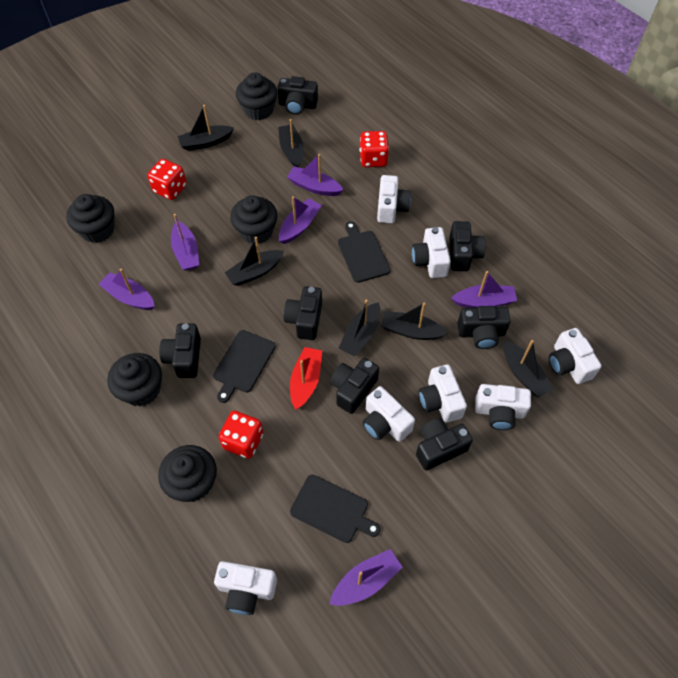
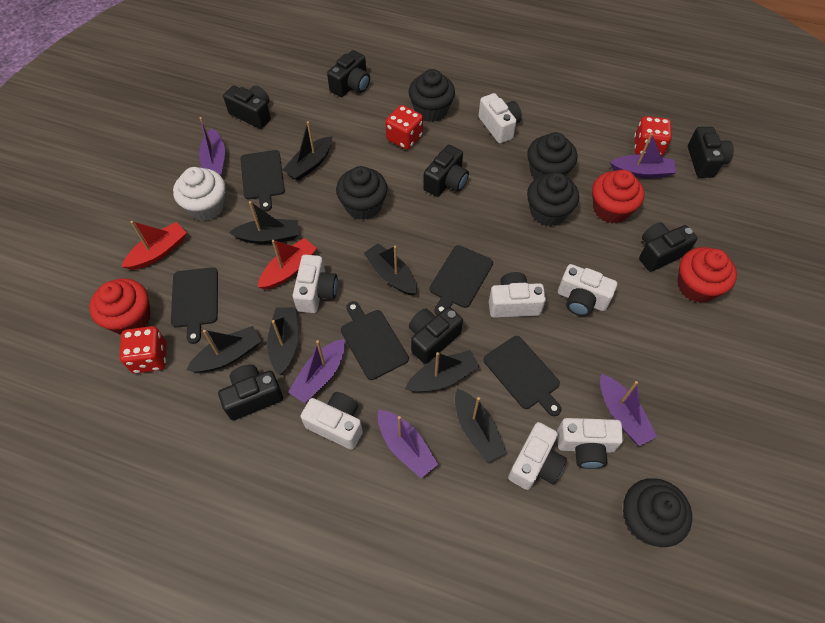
black boat: [177,105,234,151] [224,237,284,286] [278,119,304,167] [339,299,381,356] [381,303,448,340] [503,340,554,397] = 6 -> [186,326,261,372] [229,201,298,244] [267,307,298,375] [283,121,332,181] [364,243,417,296] [405,350,480,392] [455,389,506,463] = 7
black cutting board: [213,330,276,403] [290,474,380,543] [338,221,390,283] = 3 -> [171,267,218,344] [240,150,285,212] [341,301,409,380] [430,245,493,315] [484,336,562,416] = 5
purple boat: [99,269,155,310] [171,214,199,271] [279,196,322,244] [287,154,343,196] [330,549,402,606] [451,271,517,308] = 6 -> [199,117,225,176] [288,339,345,403] [378,410,438,478] [600,374,657,446] [610,133,676,178] = 5
red boat: [290,347,322,410] = 1 -> [121,221,187,270] [258,238,317,290] = 2
red cupcake: none = 0 -> [89,278,150,335] [592,170,645,223] [678,247,737,303] = 3
white cupcake: none = 0 -> [173,167,225,221] = 1

